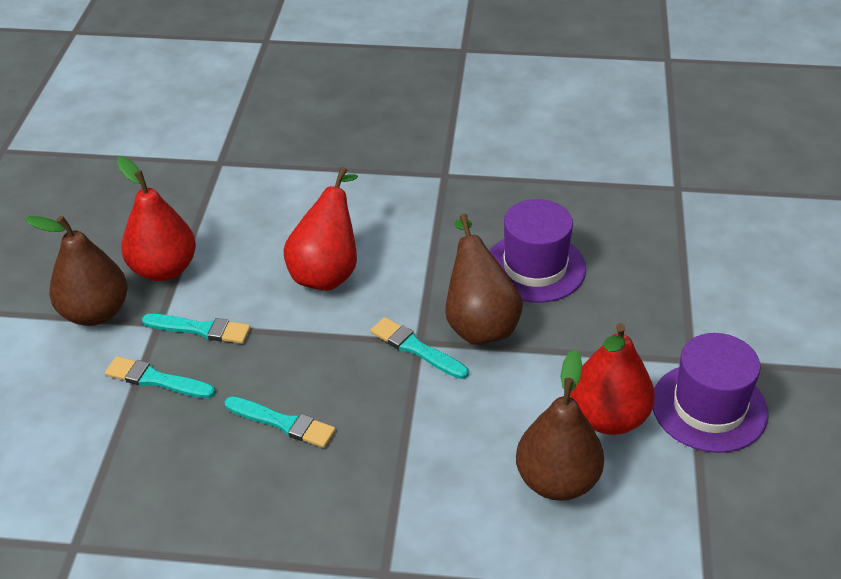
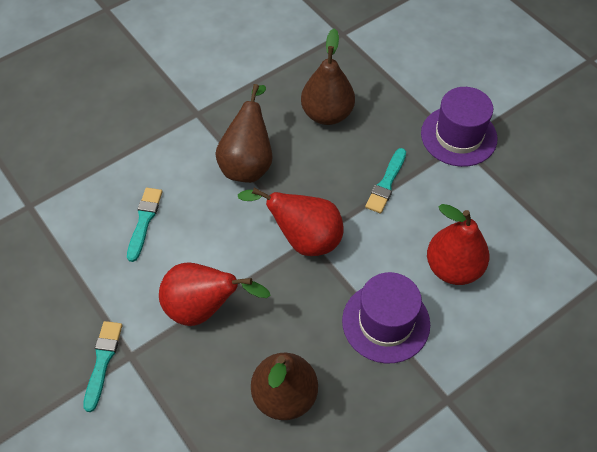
turquoise brush: [105,356,215,398] [142,314,251,344] [225,396,336,448] [371,317,469,379] = 4 -> [83,321,123,412] [127,188,163,262] [365,148,406,213] = 3

